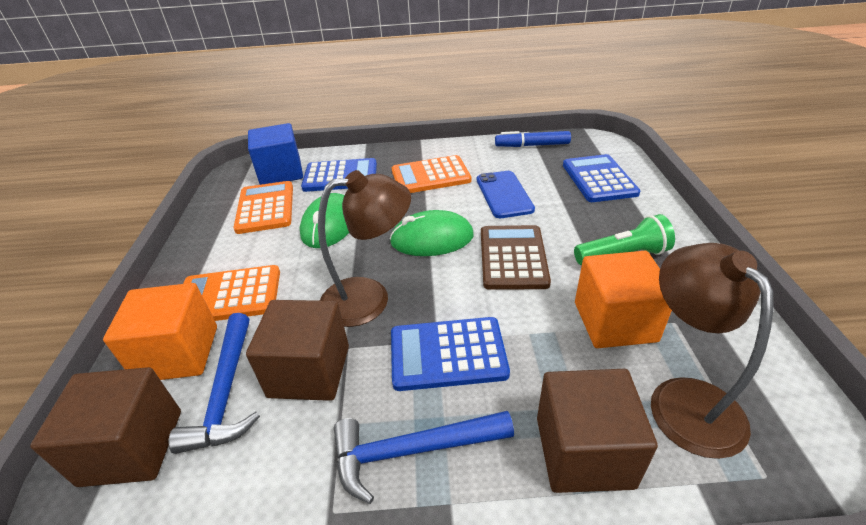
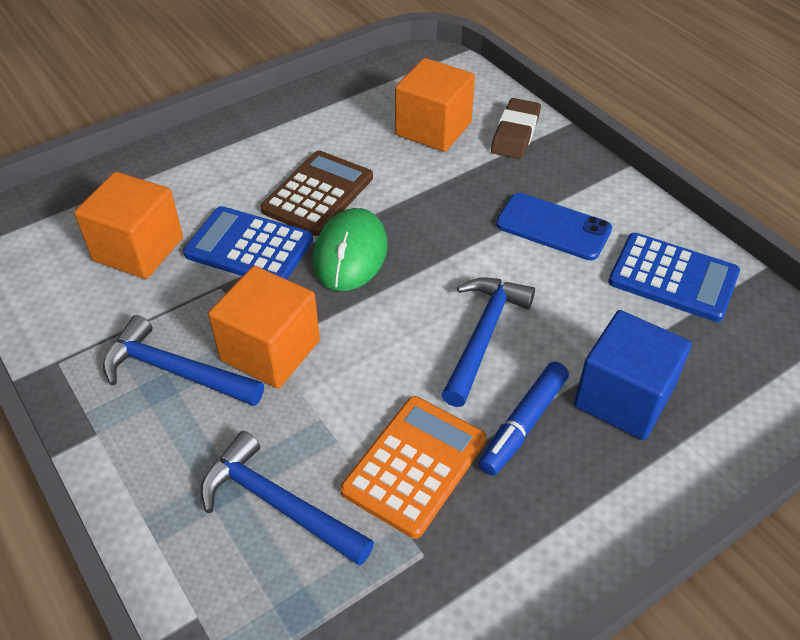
blue calculator: [301,158,377,192] [391,317,510,391] [563,154,641,202] = 3 -> [183,206,313,280] [608,233,740,322] = 2
blue hammer: [169,313,260,454] [334,411,514,504] = 2 -> [103,315,264,406] [201,431,374,566] [442,277,535,407] = 3
brown cube: [30,367,181,487] [246,300,349,401] [537,369,658,493] = 3 -> none = 0
brown eraser: none = 0 -> [491,98,541,159] = 1
brown lamp: [318,170,411,327] [651,243,774,459] = 2 -> none = 0
green flashlight: [574,214,675,265] = 1 -> none = 0
green mouse: [300,193,349,248] [390,210,474,256] = 2 -> [313,208,388,291] = 1
orange calculator: [183,265,280,321] [233,181,293,234] [392,155,471,193] = 3 -> [340,396,486,539] = 1
orange cube: [103,283,217,380] [575,251,672,348] = 2 -> [74,172,183,279] [208,266,320,389] [395,58,475,152] = 3

